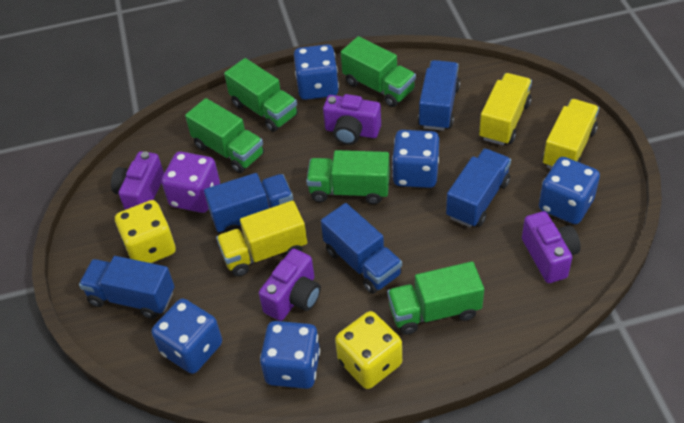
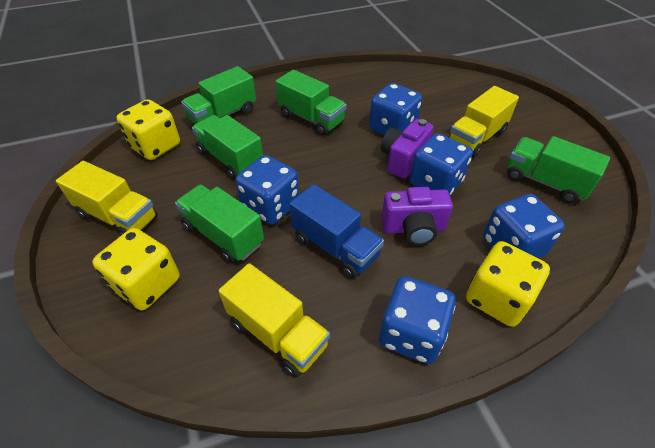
blue truck: [79,256,175,319] [204,173,293,233] [321,203,402,294] [418,60,460,131] [446,148,511,227] = 5 -> [289,184,384,279] = 1
purple camera: [111,151,164,210] [259,249,321,321] [323,94,381,145] [522,211,581,283] = 4 -> [381,119,434,179] [382,187,453,245] = 2
purple dice: [161,151,220,213] = 1 -> none = 0
yellow dice: [115,200,176,263] [335,311,402,389] = 2 -> [92,228,180,311] [116,99,180,160] [466,241,550,327] = 3

